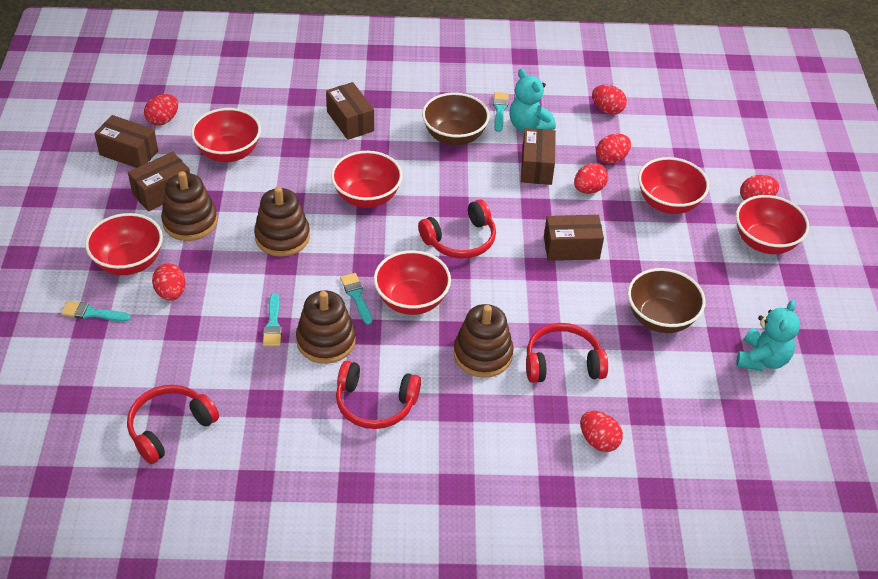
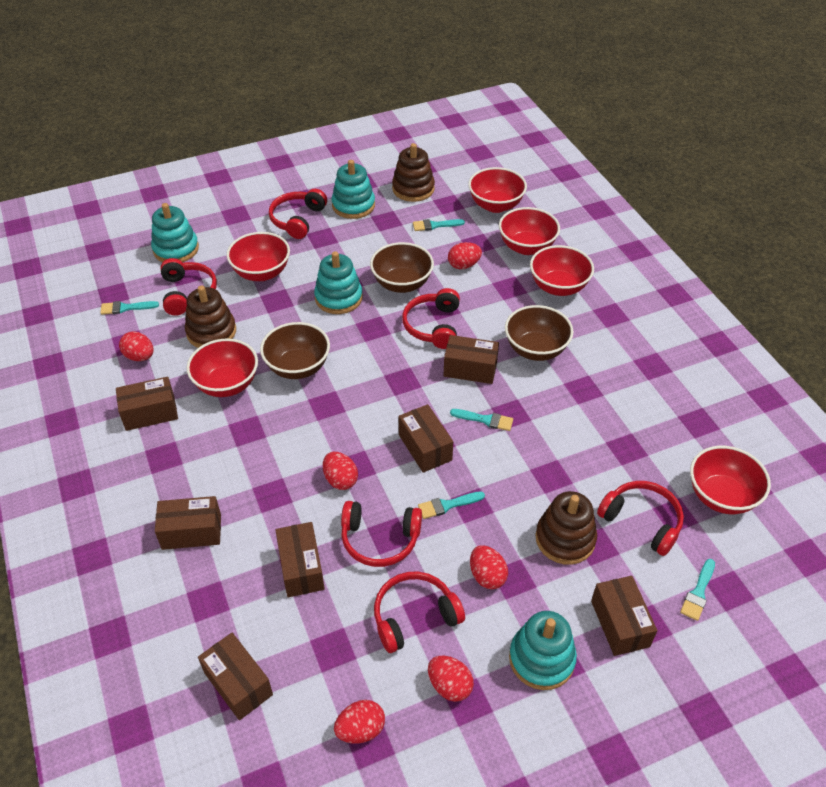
brown bowl: [422,92,490,146] [628,268,705,333] = 2 -> [260,322,330,379] [370,242,434,293] [505,305,573,361] = 3
brown box: [94,115,158,168] [128,152,190,212] [326,82,374,140] [521,128,556,185] [544,215,604,261] = 5 -> [116,377,178,431] [155,496,221,550] [198,633,273,720] [276,522,325,597] [399,404,453,473] [444,335,499,384] [591,576,658,656] = 7
brown stacking toy: [161,171,218,241] [254,187,310,257] [296,290,356,364] [453,304,514,378] = 4 -> [185,285,236,348] [392,143,435,202] [535,491,597,565] = 3
red egg: [144,94,178,126] [152,263,185,301] [574,163,608,194] [580,411,623,452] [592,85,627,115] [596,134,631,164] [740,175,779,200] = 7 -> [119,331,154,361] [323,452,358,490] [334,700,385,743] [428,656,474,702] [448,242,482,269] [470,545,508,589] = 6
red headphones: [127,385,219,464] [336,361,421,429] [418,199,496,259] [526,323,608,383] = 4 -> [160,258,217,316] [269,189,327,239] [341,501,422,567] [374,572,465,653] [402,288,460,349] [597,481,684,556] = 6
turquoise brush: [61,301,131,322] [263,293,282,347] [340,273,372,325] [493,92,509,132] = 4 -> [100,301,159,315] [413,219,465,231] [418,491,485,519] [450,409,513,431] [680,559,715,621] = 5
turquoise stacking toy: none = 0 -> [151,203,199,262] [314,251,363,314] [332,160,375,219] [509,611,577,690] = 4
turquoise teddy bear: [509,69,556,132] [736,300,800,371] = 2 -> none = 0

